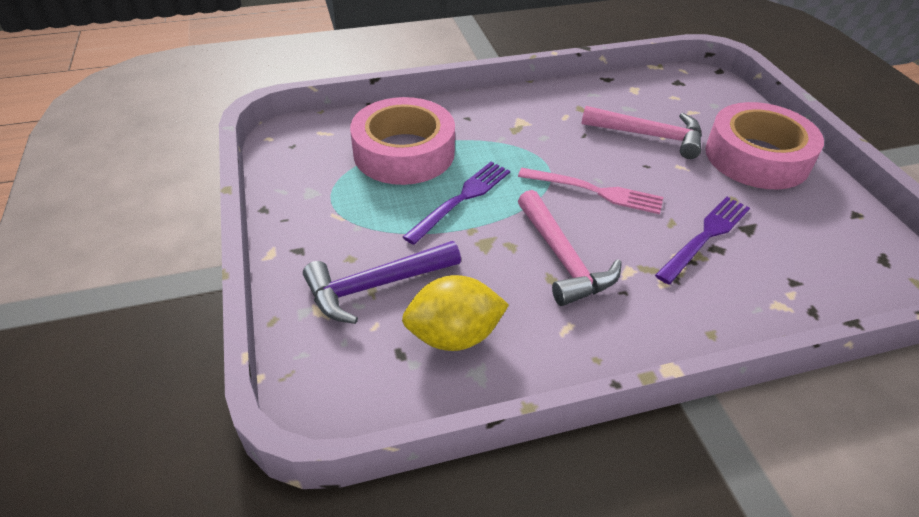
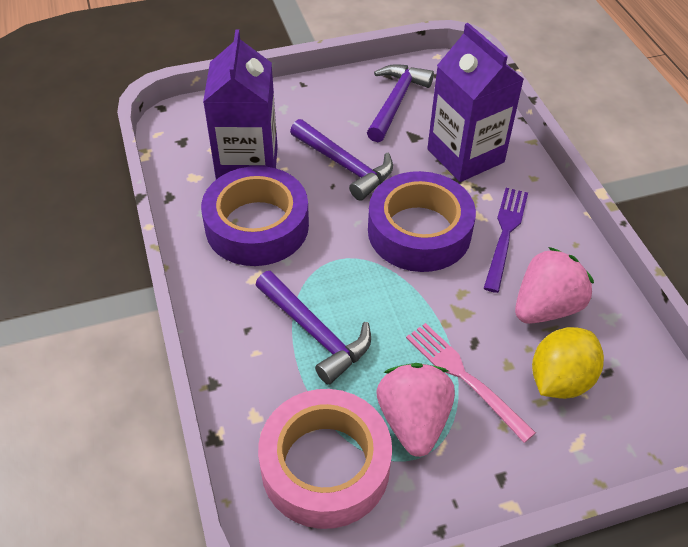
pink hammer: [518,190,622,306] [581,106,702,159] = 2 -> none = 0
pink strawberry: none = 0 -> [376,363,455,457] [515,247,594,324] = 2
pink tape: [350,97,455,185] [705,102,824,189] = 2 -> [258,389,392,529] = 1
purple carton: none = 0 -> [203,30,278,179] [427,23,524,182] = 2
purple fork: [403,162,510,245] [655,197,750,284] = 2 -> [484,188,528,293] = 1
purple hammer: [303,241,461,324] = 1 -> [256,271,371,385] [290,119,393,201] [367,64,434,142] = 3
purple tape: none = 0 -> [201,166,309,266] [368,171,476,272] = 2

